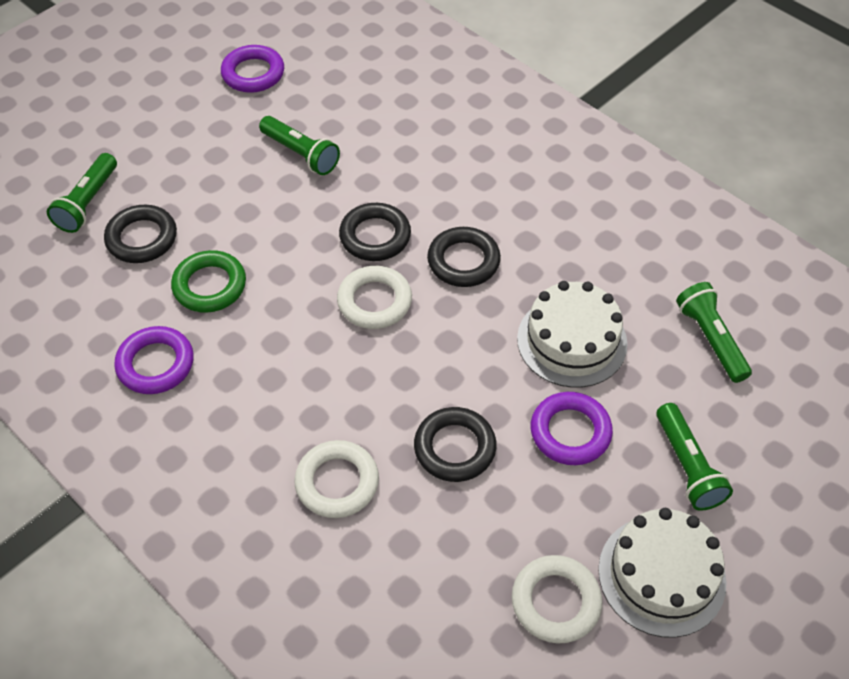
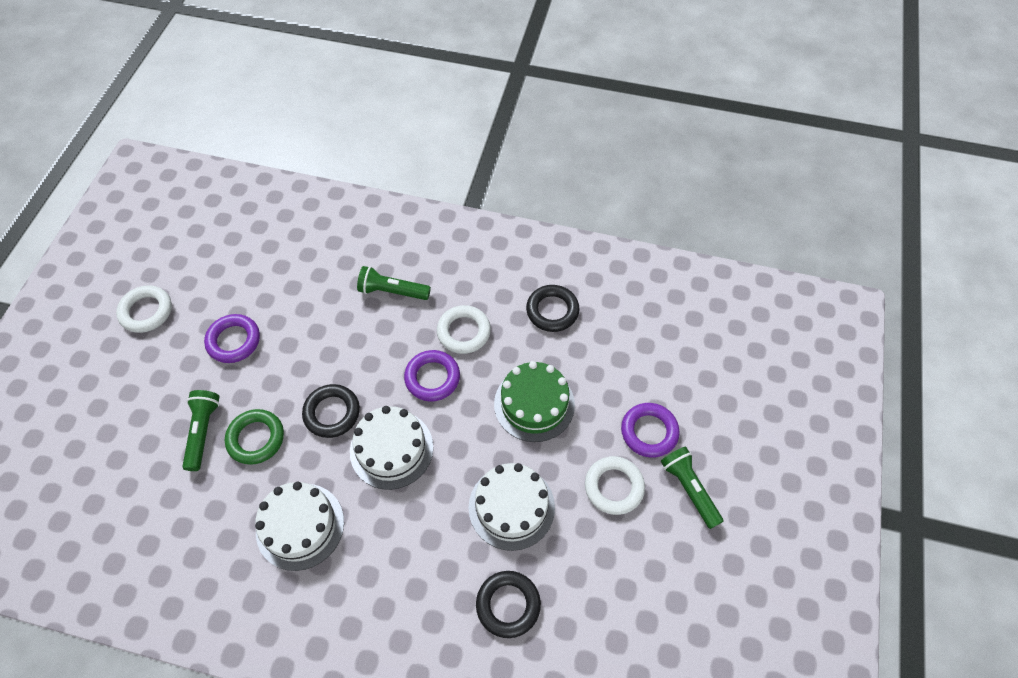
black ring: [104,205,177,263] [339,203,411,261] [414,407,497,482] [427,227,501,287] = 4 -> [302,384,360,438] [476,571,541,638] [526,285,580,332] = 3
green cake: none = 0 -> [494,361,575,442] = 1
green flashlight: [47,153,117,233] [259,116,340,175] [656,403,733,511] [676,282,752,383] = 4 -> [182,390,220,471] [357,266,431,300] [661,447,724,529] = 3
white cake: [517,281,627,388] [598,508,727,638] = 2 -> [255,482,344,571] [350,406,433,490] [469,463,555,551] = 3

